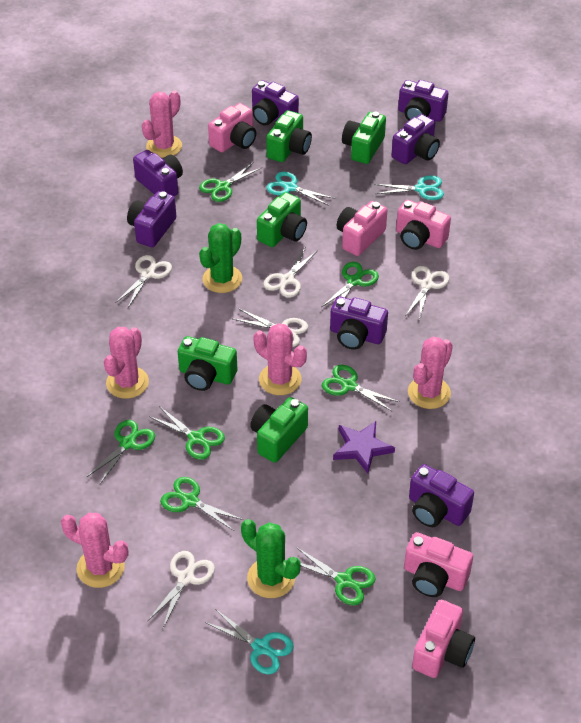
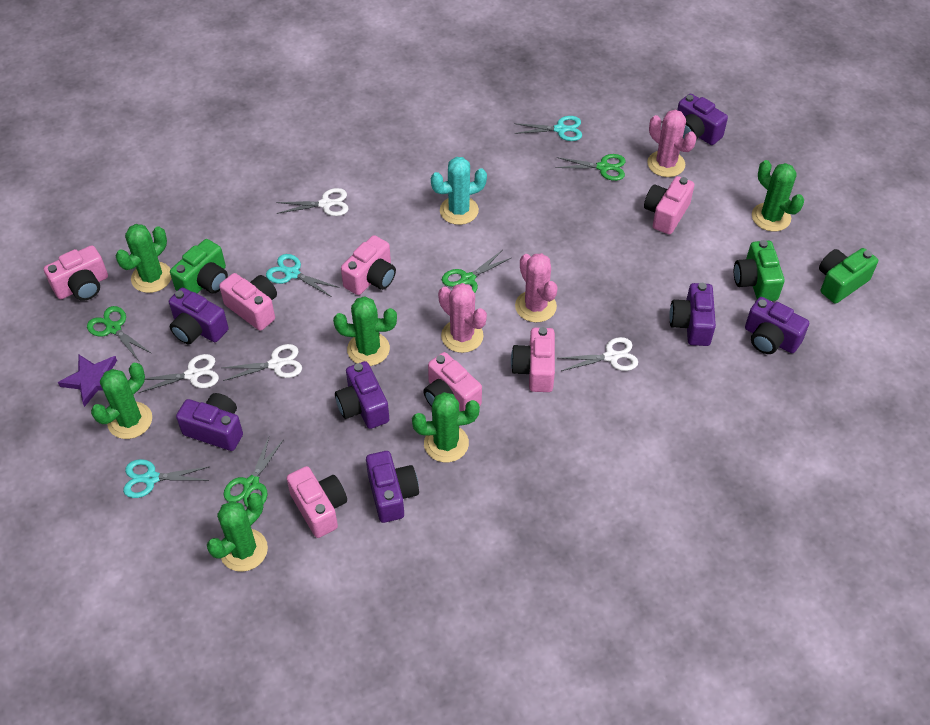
green cactus: [199,223,242,293] [241,519,301,598] = 2 -> [91,363,152,439] [115,224,172,293] [207,493,268,572] [333,296,397,366] [412,392,480,462] [752,160,804,231] = 6
green camera: [178,336,237,391] [250,397,308,463] [257,192,307,247] [266,110,312,162] [342,112,386,164] = 5 -> [170,239,228,293] [734,240,785,301] [819,248,878,304] = 3
green scissors: [87,420,155,484] [149,406,225,460] [160,477,243,531] [199,162,261,202] [296,547,375,605] [321,262,379,307] [322,365,400,412] = 7 -> [87,306,152,361] [223,437,284,508] [442,251,511,293] [555,154,626,181] = 4
pink cactus: [61,513,128,588] [104,327,149,399] [142,91,182,158] [254,323,307,395] [408,337,453,409] = 5 -> [438,283,487,353] [515,253,557,323] [647,110,696,177] = 3
pink camera: [208,103,256,152] [337,201,387,256] [396,200,451,250] [404,532,473,597] [412,600,475,678] = 5 -> [44,245,108,301] [219,273,277,331] [287,466,347,538] [341,235,396,295] [423,352,482,411] [511,327,555,392] [644,176,694,235] = 7
turquoise cactus: none = 0 -> [431,157,487,225] = 1
white scissors: [115,255,172,308] [148,551,215,628] [233,308,308,347] [263,248,318,298] [405,266,450,320] = 5 -> [138,354,219,393] [222,344,302,381] [276,188,348,216] [559,337,638,371] = 4

